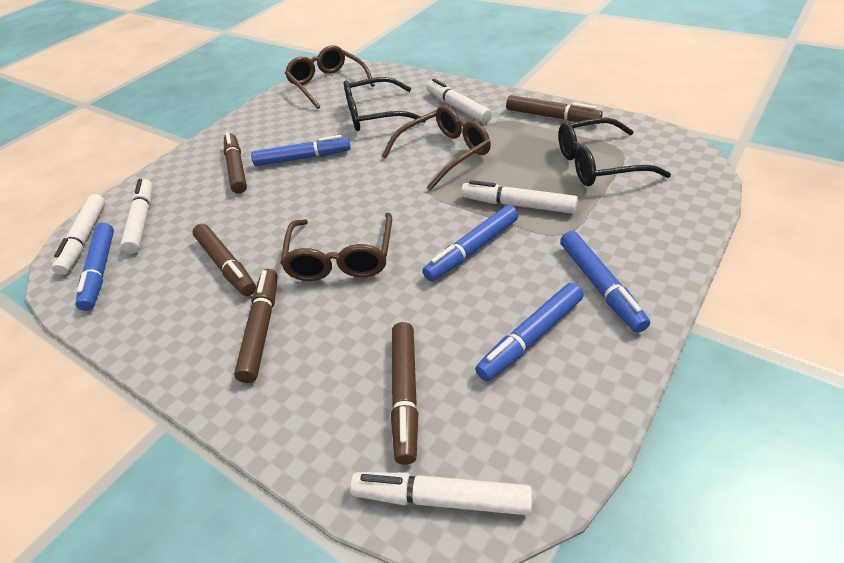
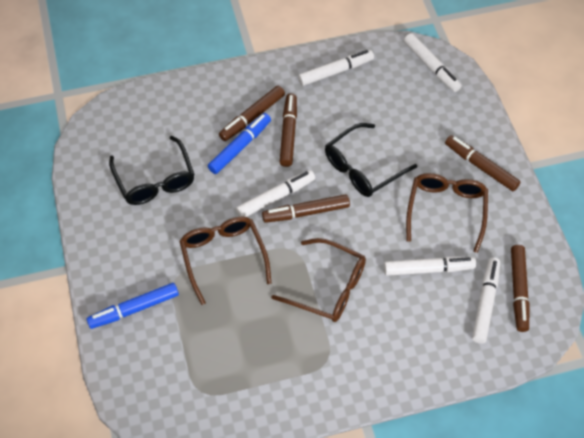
blue marker: [75,223,114,311] [251,135,351,166] [422,205,518,281] [475,283,584,381] [560,231,650,333] = 5 -> [87,283,179,329] [208,113,271,174] = 2

